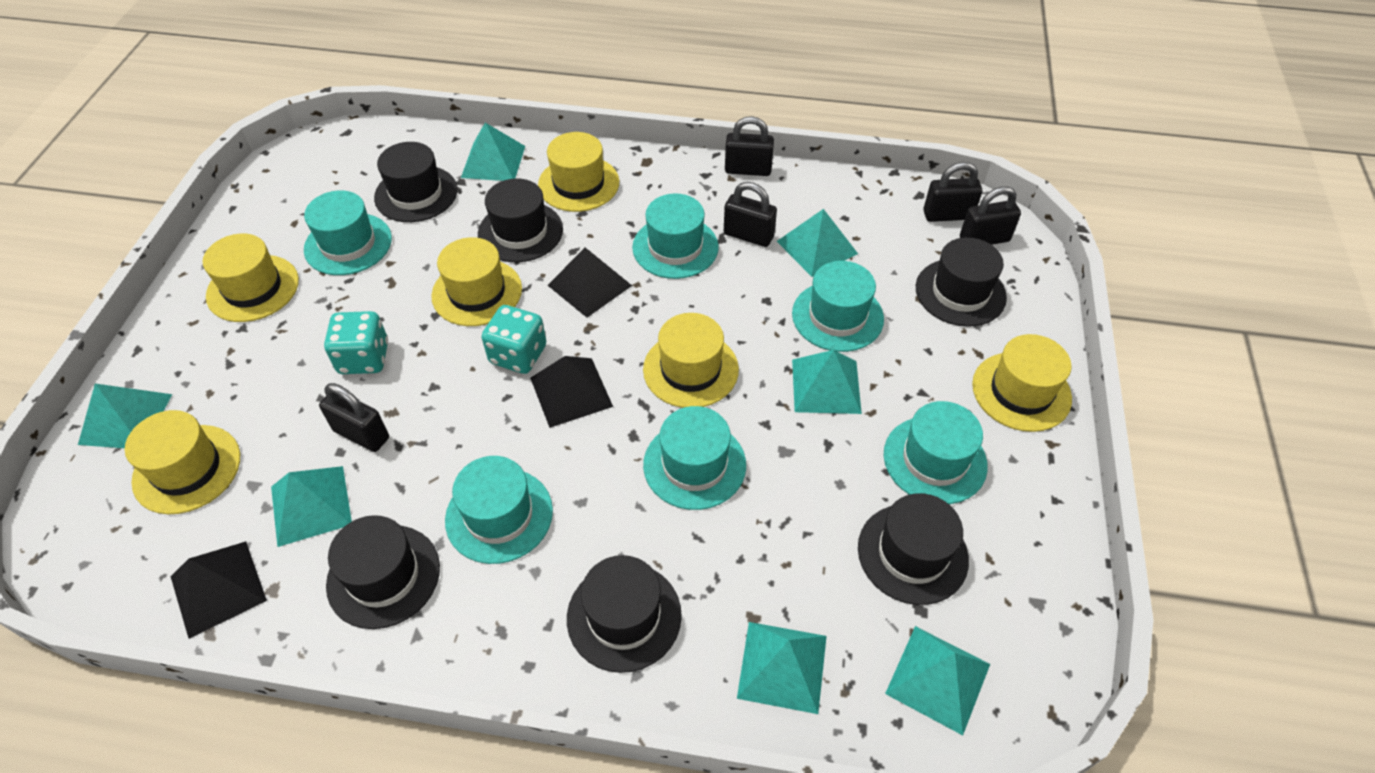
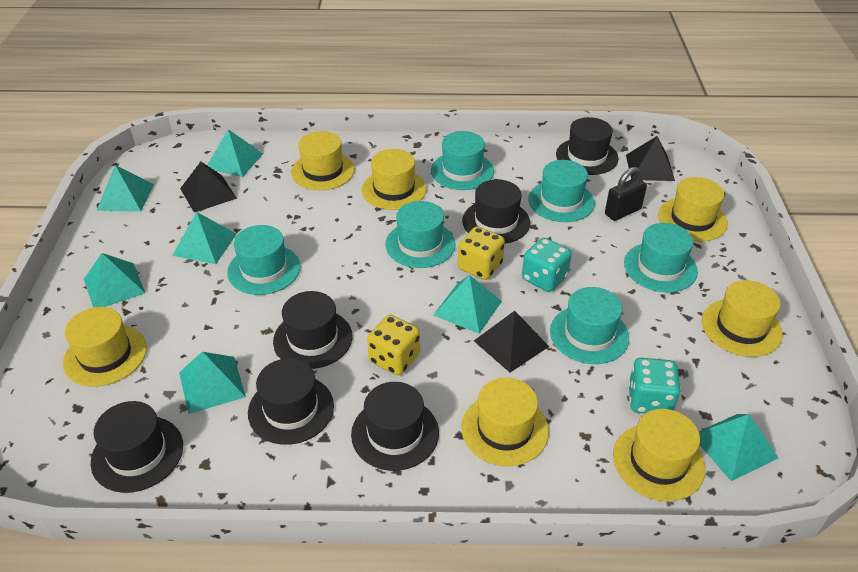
black padlock: [319,383,389,452] [724,182,777,247] [725,116,774,176] [923,162,982,222] [960,186,1021,245] = 5 -> [605,167,647,221] = 1
yellow dice: none = 0 -> [367,315,420,375] [458,226,505,280] = 2
yellow hat: [125,410,240,514] [203,234,299,322] [431,237,522,326] [538,132,619,212] [643,313,739,408] [972,334,1072,432] = 6 -> [63,307,147,387] [291,131,355,190] [362,149,426,210] [461,378,549,466] [613,409,705,501] [658,177,728,242] [702,280,783,357] = 7

